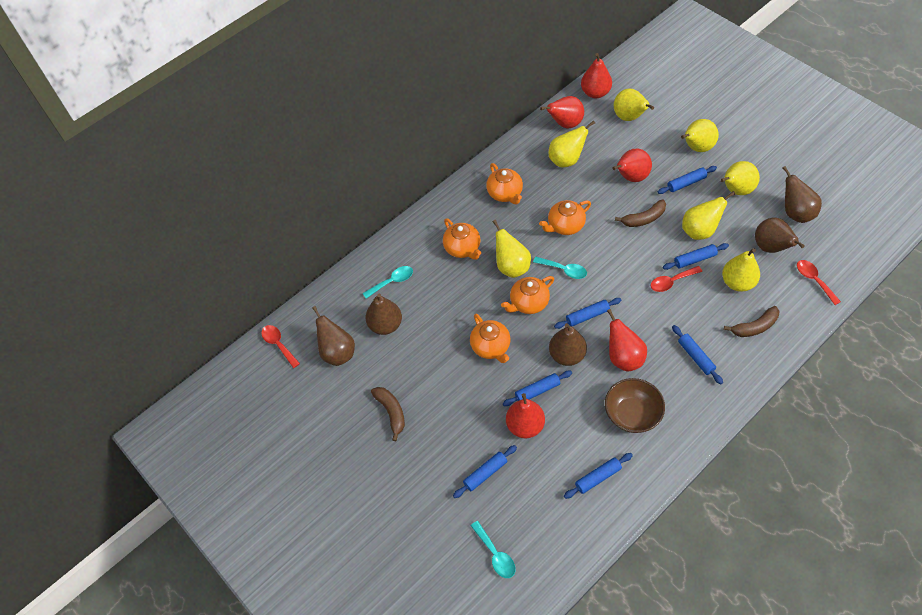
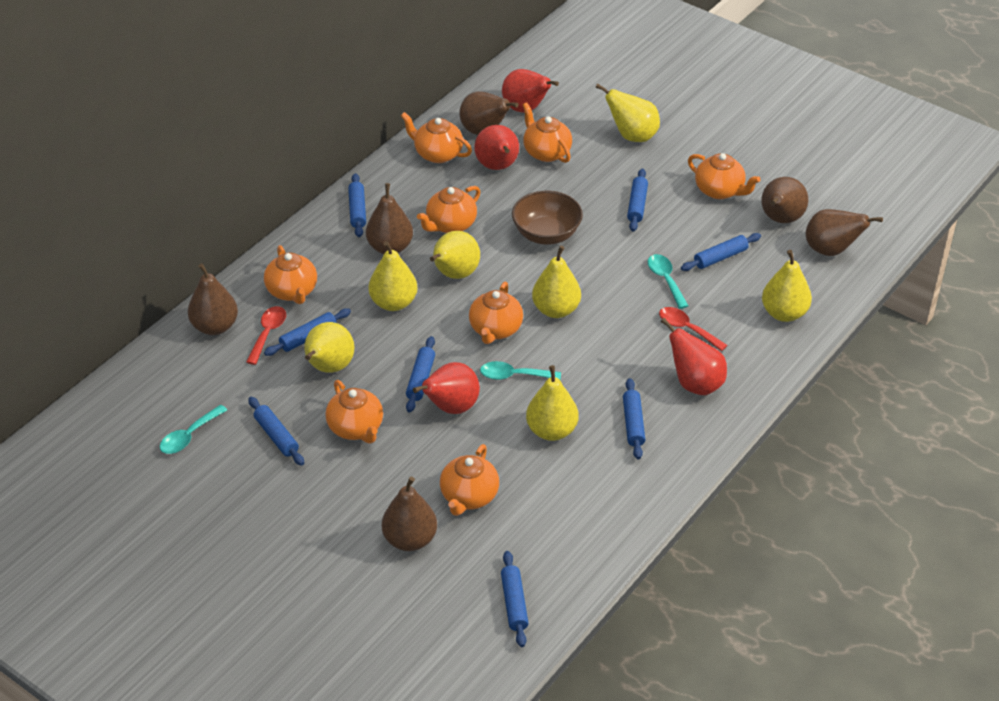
blue rolling pin: [453,445,517,498] [503,371,572,406] [554,298,621,329] [564,453,633,499] [658,166,717,194] [663,243,729,270] [672,325,723,384] = 7 -> [248,397,304,466] [264,308,351,356] [348,173,366,237] [406,336,435,413] [501,551,529,647] [623,378,645,459] [627,169,648,232] [681,233,761,271] = 8
brown banana: [371,387,405,441] [615,200,666,227] [724,306,779,337] = 3 -> none = 0
brown pear: [312,306,355,366] [366,294,402,335] [549,323,587,366] [755,217,805,253] [782,166,822,223] = 5 -> [188,263,238,335] [366,183,413,254] [382,477,437,551] [459,91,519,135] [761,177,808,223] [806,209,883,256] = 6
orange teapot: [443,218,481,260] [470,314,511,363] [486,163,523,204] [501,276,554,314] [539,200,591,235] = 5 -> [264,245,317,304] [325,380,383,444] [401,112,472,163] [417,186,480,233] [440,444,499,516] [469,281,523,344] [523,102,572,163] [688,153,761,199] = 8
red pear: [506,393,545,438] [540,96,584,129] [581,53,612,98] [607,309,647,371] [613,148,652,182] = 5 -> [413,362,480,414] [474,125,519,170] [502,69,559,113] [661,318,727,395] = 4
red spoon: [261,325,300,368] [651,266,702,292] [797,260,841,305] = 3 -> [246,306,286,365] [659,307,728,351] = 2

